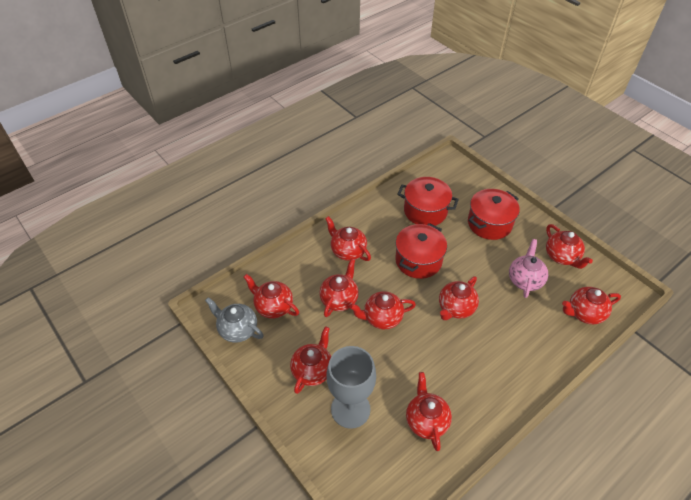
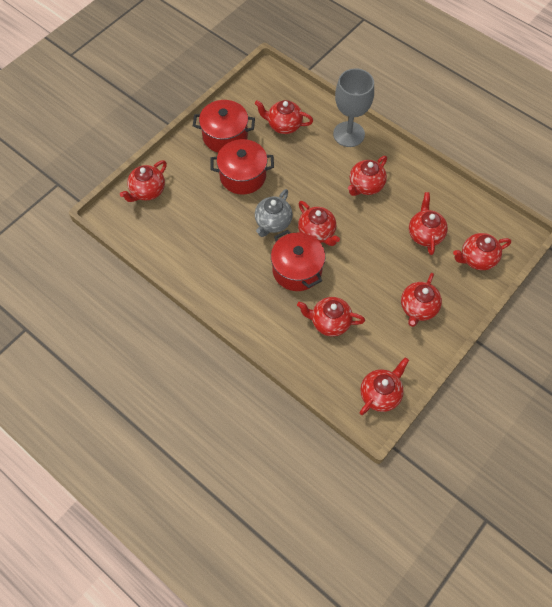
pink teapot: [509,239,548,298] = 1 -> none = 0

